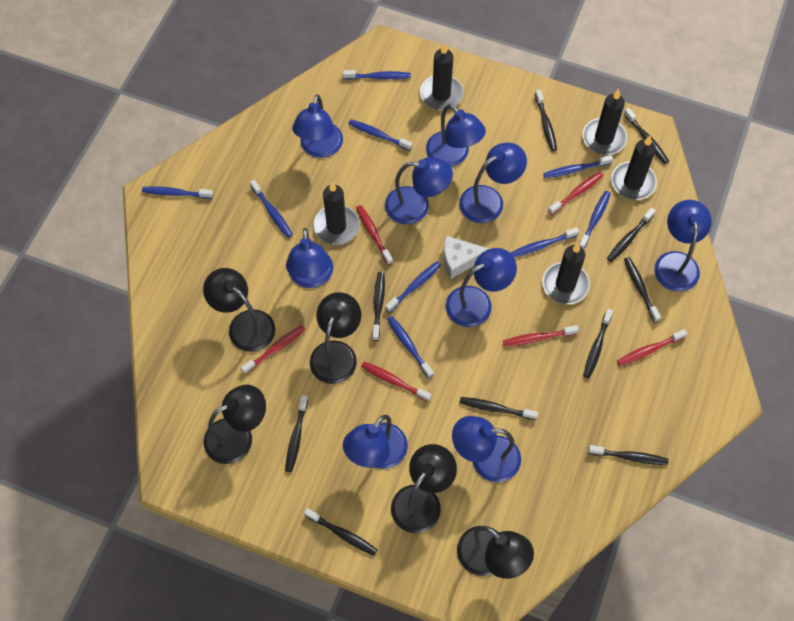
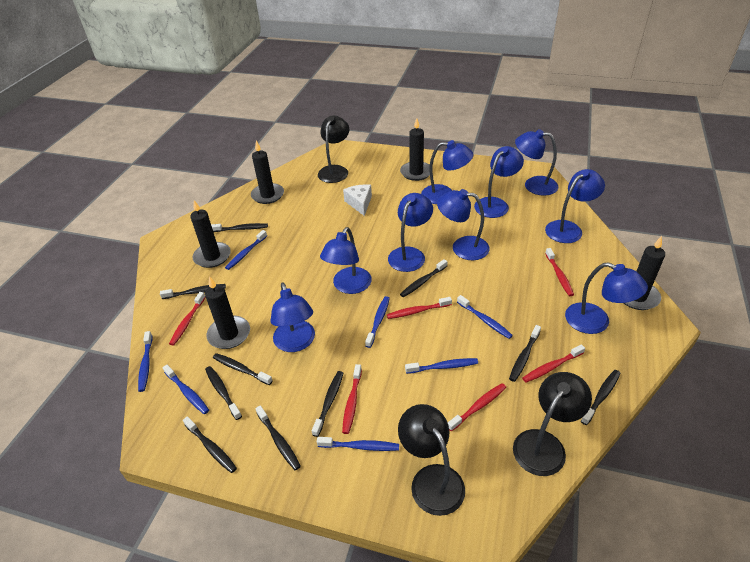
black lamp: [203,268,275,352] [204,385,266,464] [310,292,361,384] [391,444,457,533] [457,526,534,579] = 5 -> [318,116,349,183] [398,404,465,516] [513,372,592,476] = 3
blue toothbrush: [142,186,213,199] [250,180,293,238] [343,70,411,80] [348,119,413,151] [385,261,441,313] [387,316,434,378] [510,227,579,258] [543,155,613,178] [579,191,611,249] = 9 -> [138,331,153,392] [162,365,209,414] [225,230,267,270] [317,437,399,451] [365,296,390,348] [405,358,478,374] [457,295,513,339] = 7

